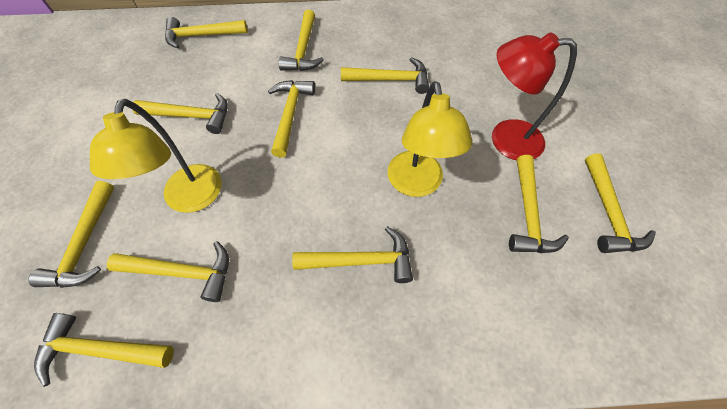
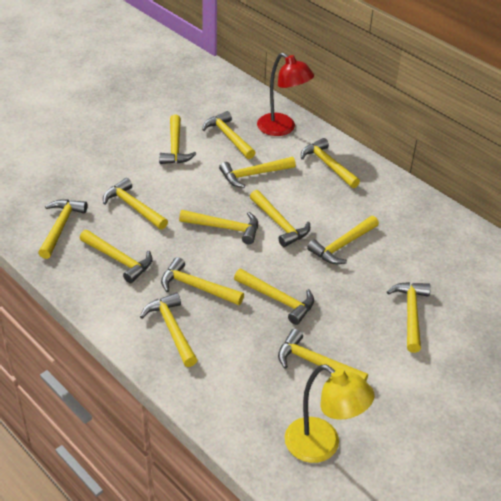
yellow hammer: [28,181,114,288] [34,313,174,387] [107,241,229,302] [133,93,228,134] [165,17,248,49] [268,80,315,158] [279,10,324,71] [292,226,413,283] [341,57,429,94] [509,155,569,253] [585,153,656,253] = 11 -> [38,199,88,259] [80,230,153,283] [103,178,168,230] [140,292,197,367] [159,115,196,164] [161,257,244,305] [179,210,258,244] [202,111,256,159] [219,157,296,188] [234,269,314,325] [250,190,310,247] [278,329,368,381] [301,138,360,188] [307,216,379,264] [387,282,431,353] = 15
yellow lamp: [90,99,222,213] [388,81,473,197] = 2 -> [285,365,375,463] = 1

